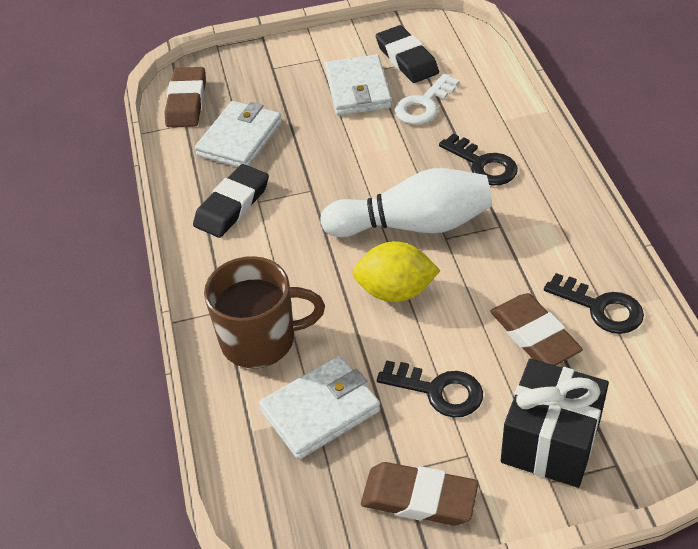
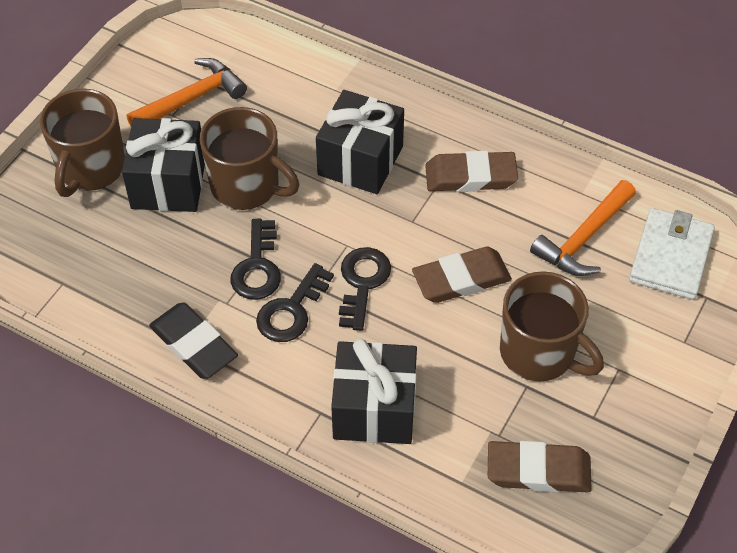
black eraser: [193,164,269,238] [376,25,439,83] = 2 -> [149,302,238,379] = 1
black gift: [501,358,609,488] = 1 -> [122,118,205,212] [316,90,404,194] [331,339,417,444] = 3
brown mug: [204,256,325,368] = 1 -> [40,89,125,197] [200,107,299,210] [500,271,604,382] = 3
orange hammer: none = 0 -> [126,58,247,126] [530,180,636,276] = 2
white bowling pin: [320,168,492,237] = 1 -> none = 0
white key: [395,74,460,124] = 1 -> none = 0
white wallet: [195,101,282,167] [259,356,381,460] [325,55,392,116] = 3 -> [629,208,715,300] = 1
yellow lemon: [352,241,440,302] = 1 -> none = 0

